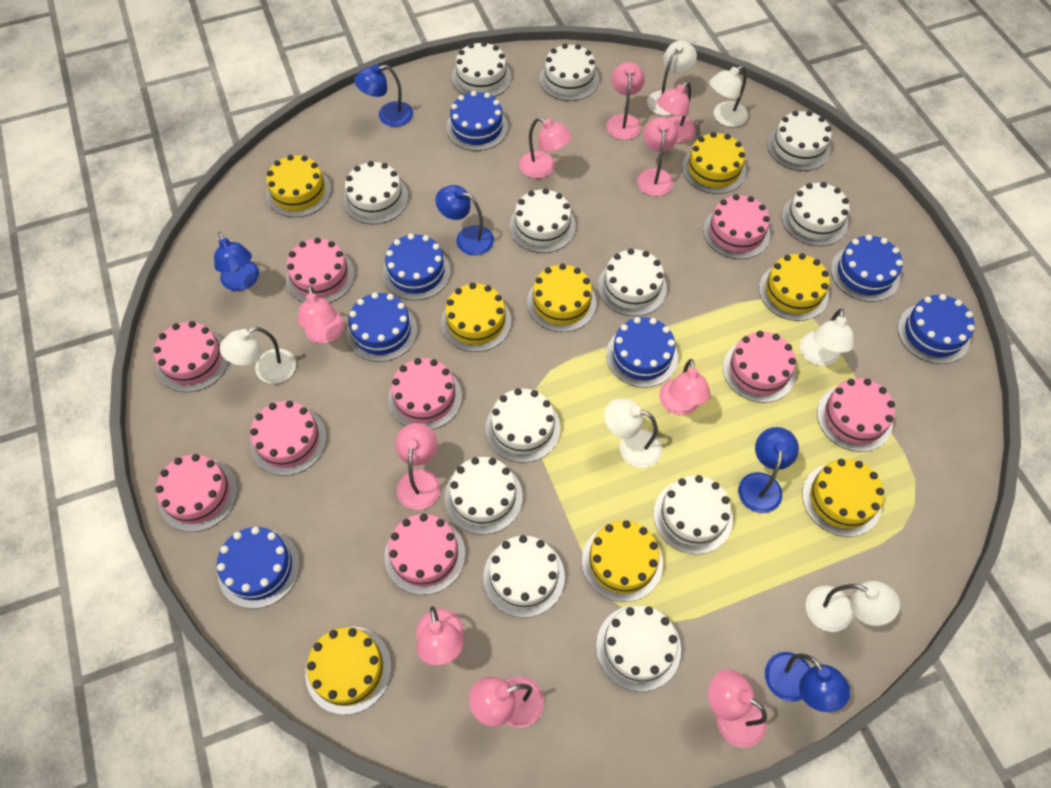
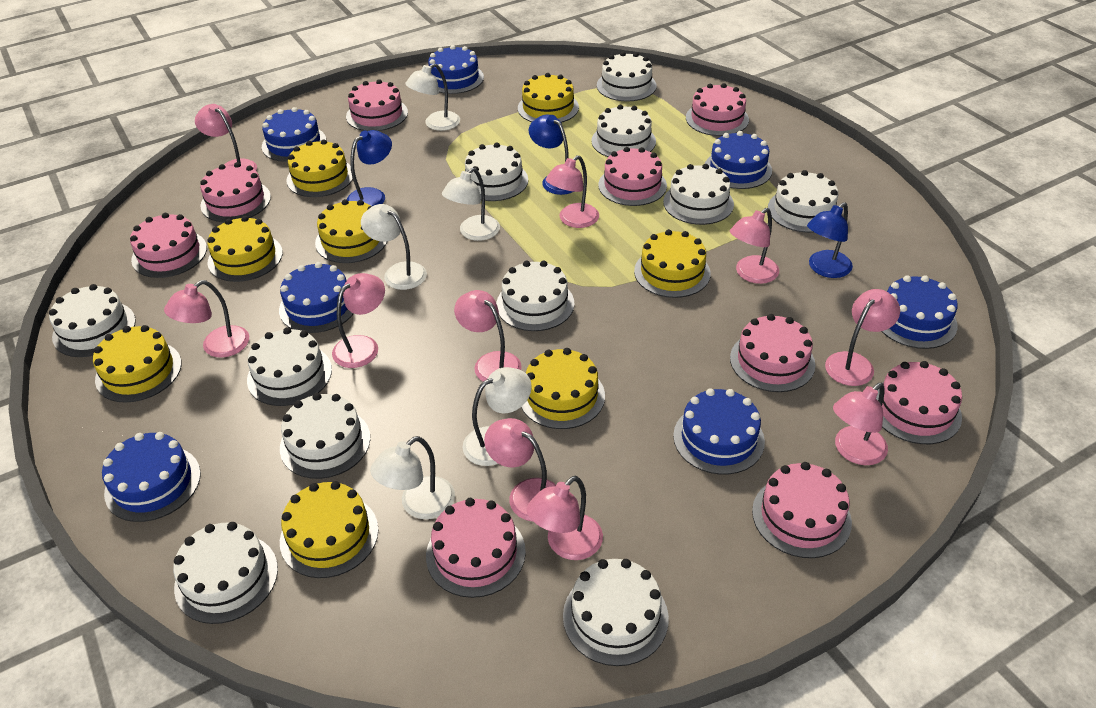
blue lamp: [214,232,259,291] [354,64,413,127] [435,185,494,256] [738,427,799,513] [765,652,850,712] = 5 -> [347,130,392,206] [529,115,573,195] [807,202,853,278] = 3
white cake: [343,161,408,224] [445,457,523,535] [452,41,512,97] [483,535,565,618] [485,388,560,463] [510,188,576,253] [540,44,599,101] [596,605,681,692] [598,248,667,316] [654,475,733,554] [767,111,832,171] [782,182,850,246] = 12 -> [49,284,136,357] [173,522,278,624] [247,327,332,406] [280,393,370,479] [465,142,528,201] [496,260,574,331] [563,559,669,666] [591,105,656,157] [597,52,656,101] [663,164,734,225] [768,170,838,233] = 11
white lamp: [220,327,296,384] [604,399,662,468] [647,41,697,116] [709,65,748,127] [800,309,854,366] [806,581,900,632] = 6 -> [361,204,427,290] [370,436,455,519] [405,64,460,131] [442,168,500,241] [463,367,532,466] = 5

